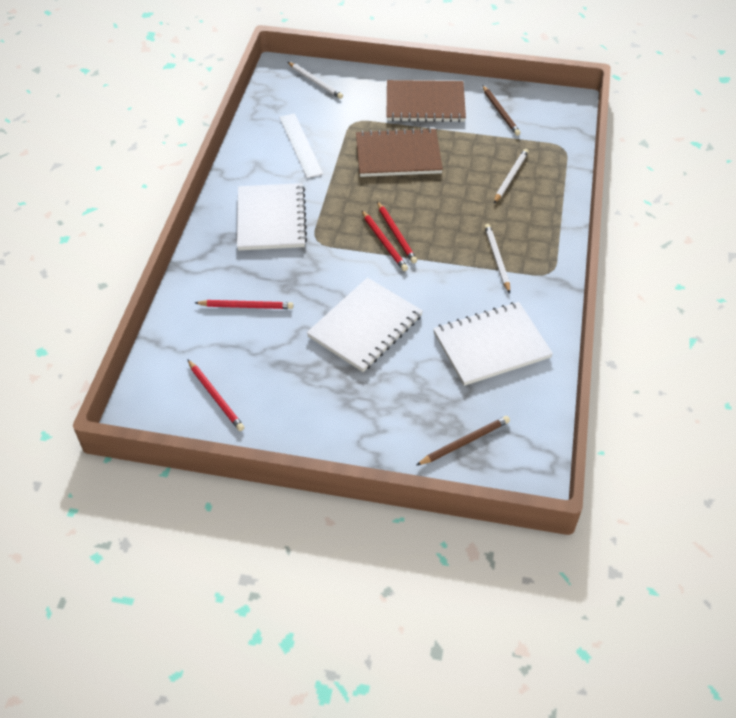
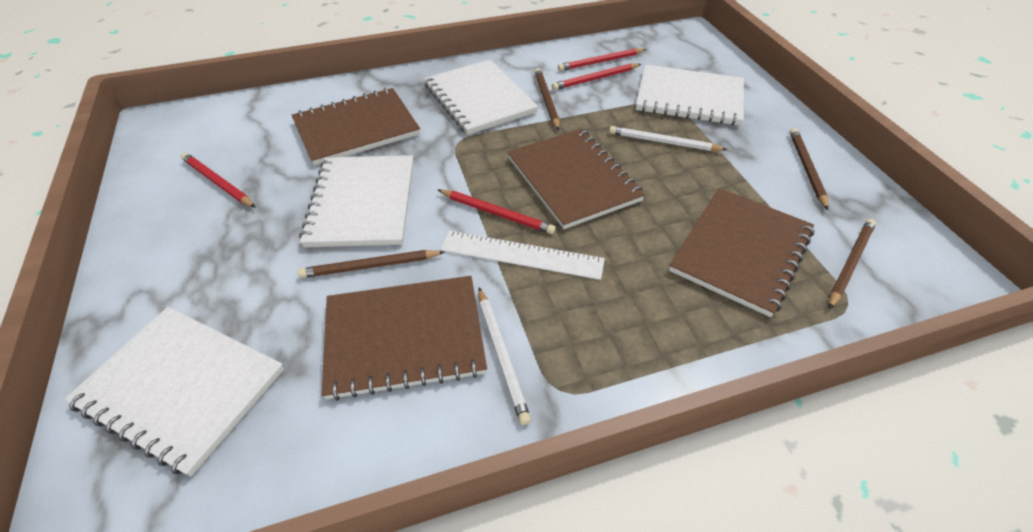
brown notebook: [356,128,443,177] [387,80,466,122] = 2 -> [292,88,420,166] [322,276,487,400] [507,129,645,229] [669,188,814,317] = 4
brown pencil: [417,416,510,465] [482,85,521,136] = 2 -> [298,250,444,278] [535,68,560,130] [790,128,829,210] [829,219,876,309] = 4
white notebook: [237,183,307,250] [307,278,423,372] [433,302,553,386] = 3 -> [64,307,284,476] [299,155,413,247] [424,60,538,135] [636,64,744,126] = 4
white pencil: [288,62,343,99] [484,224,510,293] [494,149,529,203] = 3 -> [478,288,531,425] [609,126,727,151] = 2

